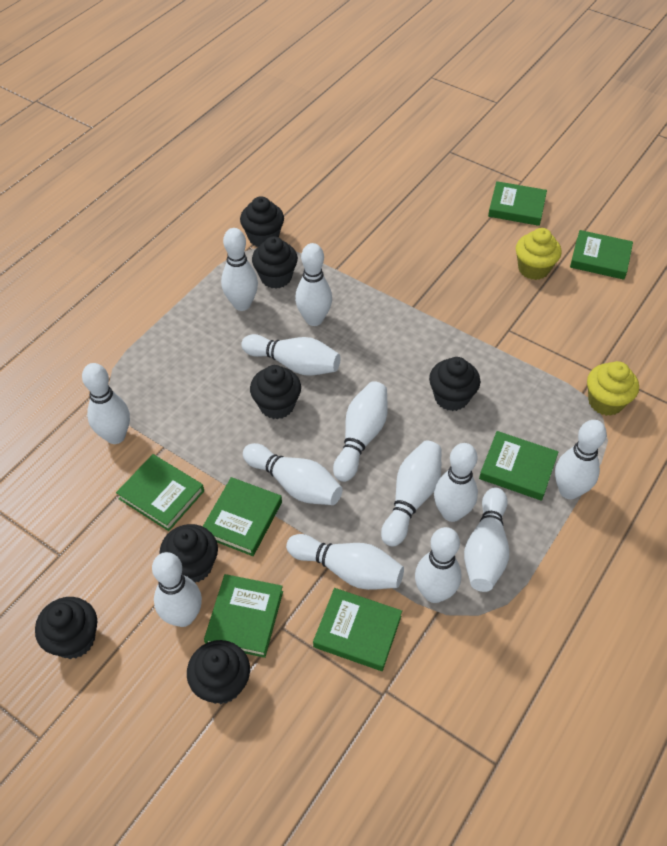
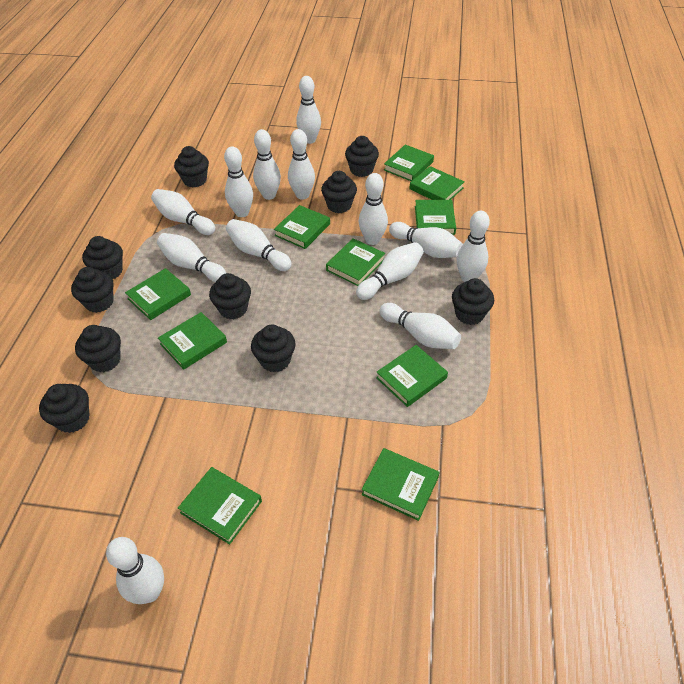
black cupcake: [35,597,97,659] [159,524,218,582] [187,640,250,704] [240,196,284,247] [250,365,301,419] [252,236,298,289] [429,357,481,411] = 7 -> [39,384,90,433] [71,267,114,313] [75,325,121,372] [82,236,123,279] [174,146,209,188] [209,273,251,319] [251,325,296,372] [321,171,357,213] [345,136,379,177] [452,278,494,325] = 10
green book: [116,454,204,531] [202,477,282,556] [204,574,283,658] [313,588,402,671] [479,431,559,501] [488,181,547,226] [570,230,633,280] = 7 -> [125,268,191,320] [158,312,227,370] [178,467,262,545] [274,205,330,249] [326,238,385,286] [362,448,440,521] [376,345,448,407] [384,145,434,181] [409,166,465,200] [415,200,456,235] = 10
yellow cupcake: [516,228,561,280] [587,361,639,416] = 2 -> none = 0

